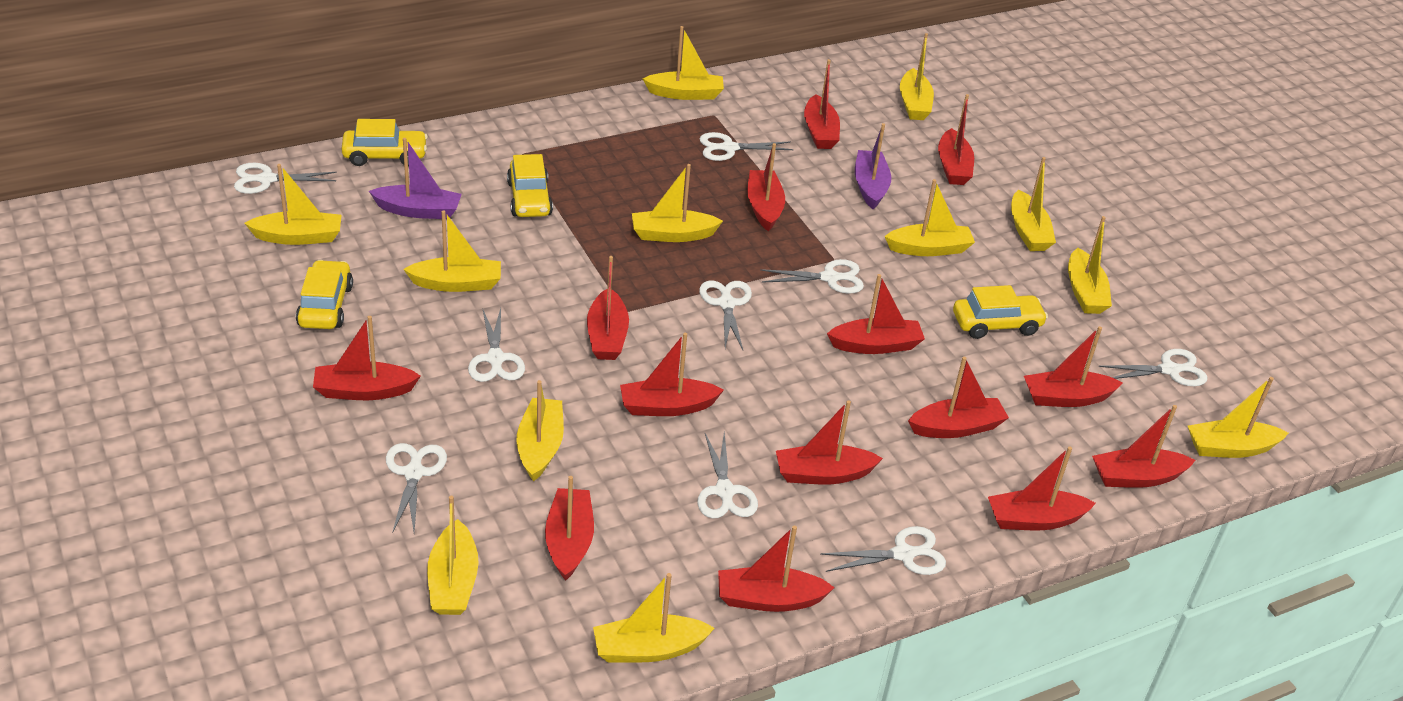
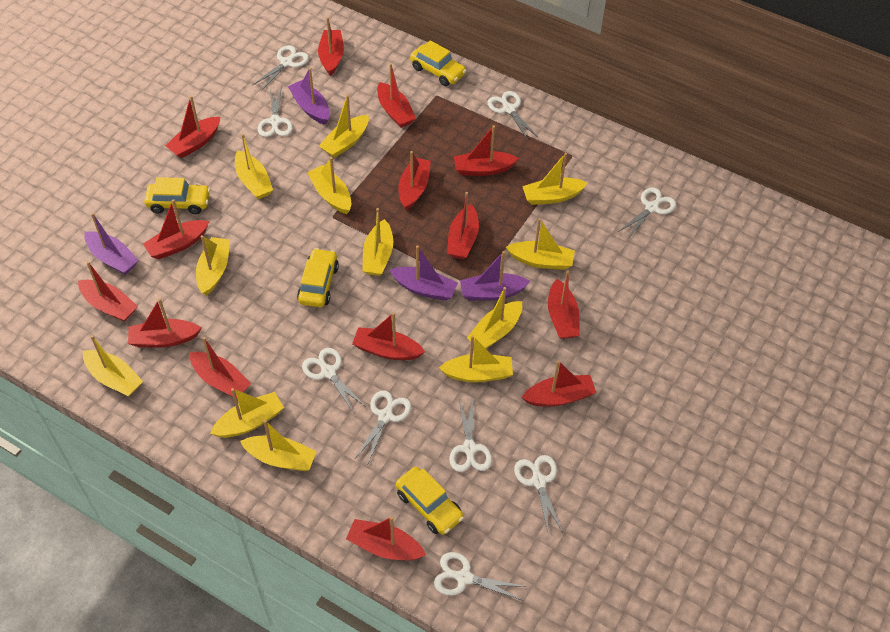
purple boat: [369,138,462,219] [855,123,891,209] = 2 -> [84,213,139,275] [288,68,330,125] [390,245,458,301] [460,251,531,300] = 4

